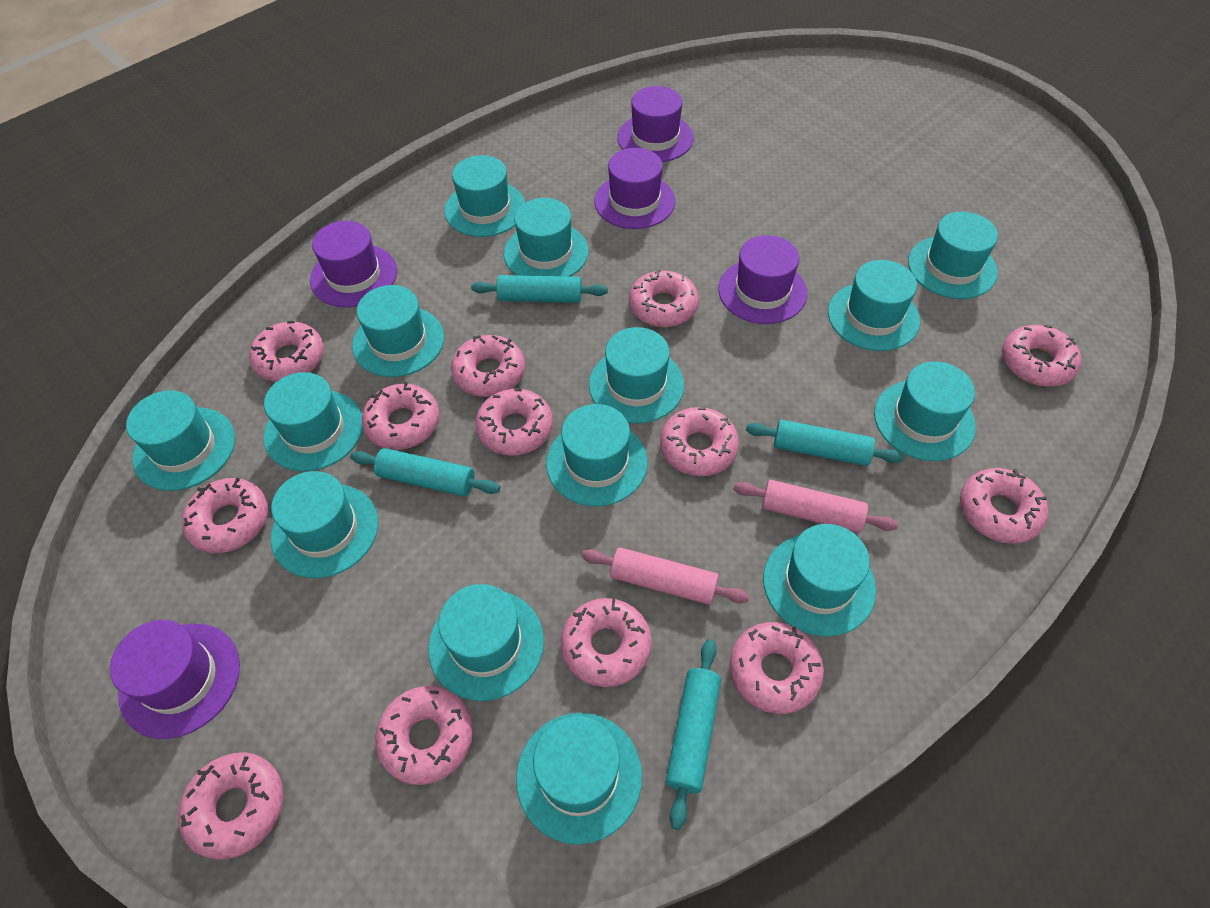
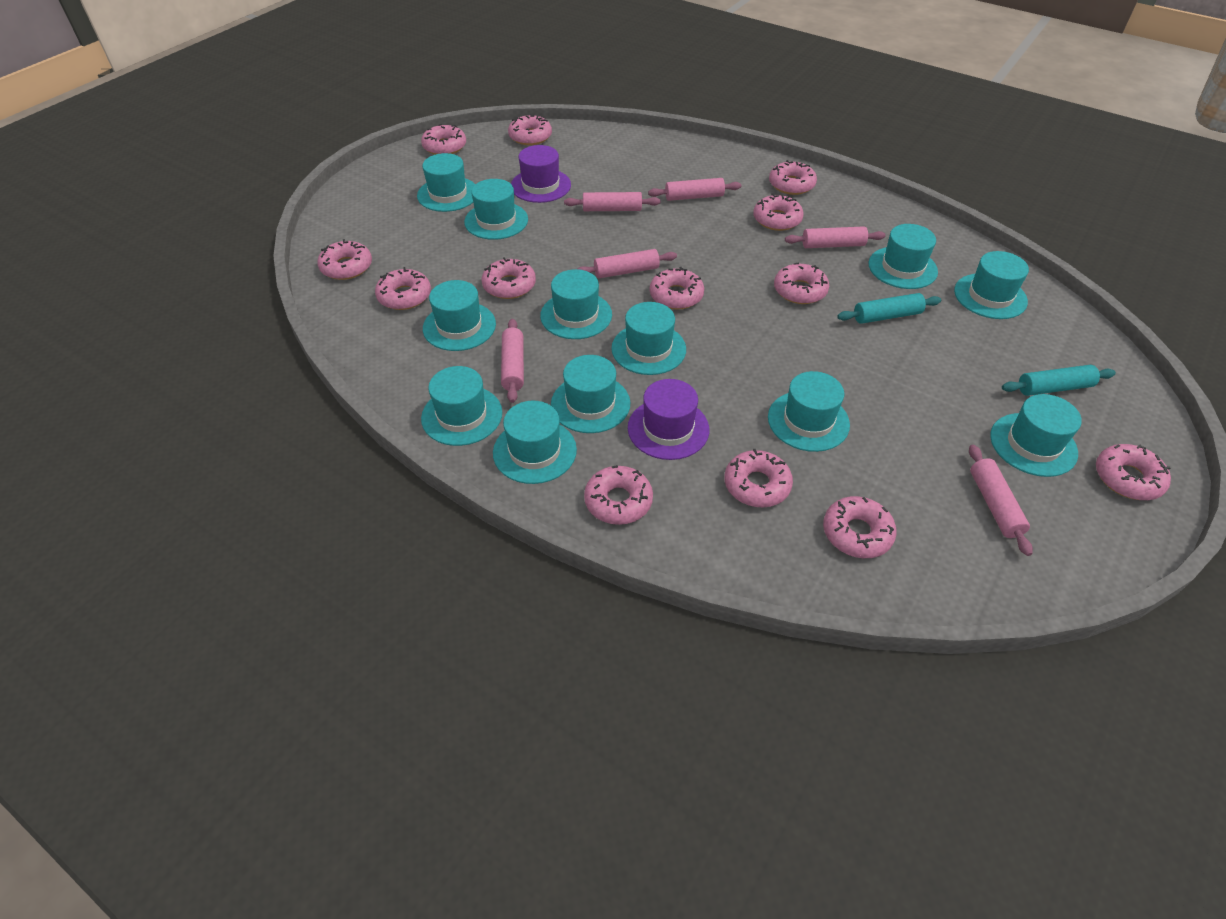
pink rolling pin: [582,547,750,605] [733,480,898,533] = 2 -> [501,319,524,403] [564,192,660,211] [578,249,677,278] [648,178,742,201] [785,226,885,248] [969,445,1033,556] = 6
purple hat: [110,620,240,739] [310,221,397,307] [594,148,675,229] [617,86,694,162] [718,235,807,324] = 5 -> [511,145,571,203] [628,379,709,460] = 2
turquoise hat: [126,391,235,491] [264,372,363,471] [271,471,378,578] [352,285,444,377] [428,584,544,701] [444,155,525,237] [504,198,588,276] [516,713,642,845] [546,404,648,506] [589,327,684,423] [763,524,876,637] [828,260,920,351] [874,361,976,461] [908,212,998,299] = 14 -> [417,153,475,212] [421,366,502,446] [423,280,496,351] [464,179,528,240] [493,401,577,484] [540,269,612,339] [551,355,630,433] [611,302,686,375] [768,371,850,452] [868,224,938,289] [954,251,1029,319] [990,394,1082,477] = 12
turquoise rolling pin: [350,448,500,497] [471,275,608,303] [666,639,721,830] [746,420,904,466] = 4 -> [837,293,941,324] [1002,365,1116,396] = 2

